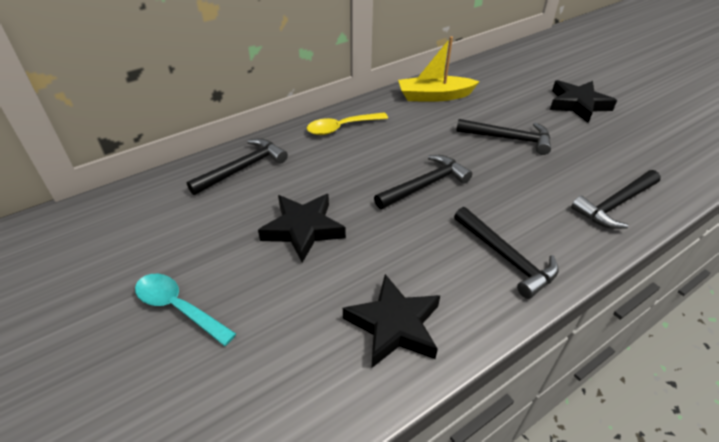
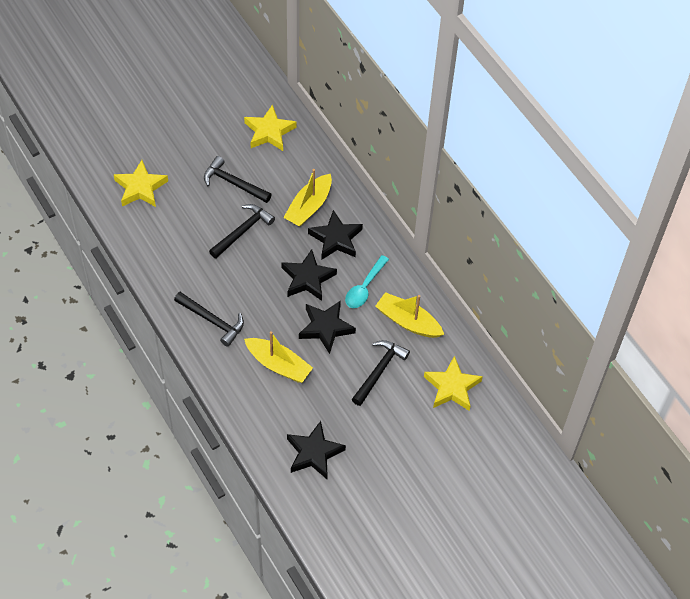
black hammer: [187,138,288,195] [374,155,472,209] [454,207,559,299] [456,119,551,155] [571,170,661,229] = 5 -> [174,292,244,347] [204,156,272,203] [209,204,275,258] [352,340,410,406] = 4
black star: [258,194,346,263] [343,274,440,368] [550,80,617,123] = 3 -> [282,249,337,301] [287,421,346,479] [299,300,356,354] [308,210,363,259] = 4
yellow boat: [398,36,480,102] = 1 -> [244,331,313,383] [283,169,332,227] [375,292,444,338] = 3
yellow spoon: [307,112,388,135] = 1 -> none = 0
yellow star: none = 0 -> [114,160,168,207] [244,104,296,151] [424,356,483,411] = 3

